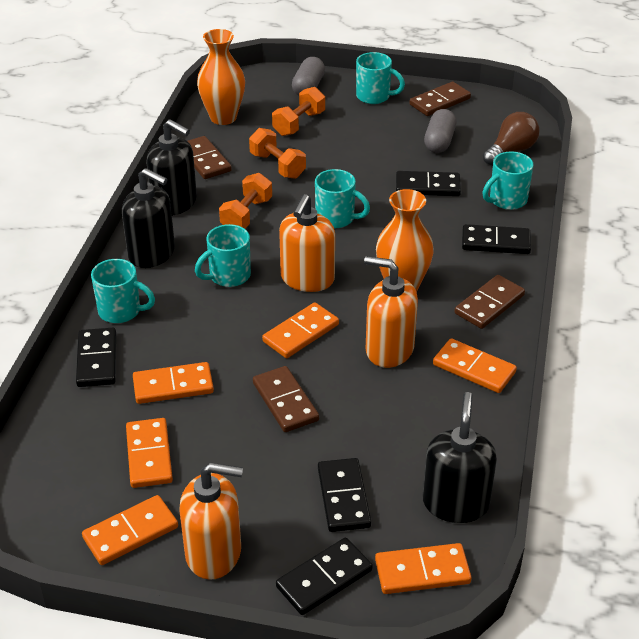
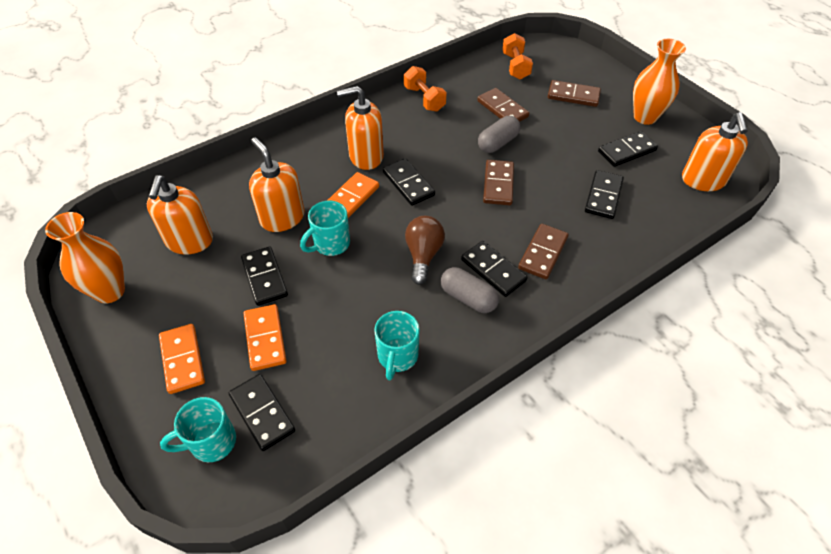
black domino: [76,328,116,387] [276,538,372,615] [318,458,371,532] [396,171,461,196] [462,224,531,254] = 5 -> [229,374,295,451] [241,247,288,306] [383,158,435,206] [461,241,527,297] [585,170,624,219] [598,131,658,167] = 6
black soap dispenser: [122,168,175,268] [147,119,197,216] [423,392,497,523] = 3 -> none = 0
orange domino: [82,495,178,565] [126,418,173,488] [133,362,214,404] [262,302,339,358] [375,543,472,594] [433,338,517,393] = 6 -> [159,324,205,394] [244,304,286,371] [327,172,379,218] = 3
orange dumbbell: [219,173,272,229] [249,128,306,179] [272,87,325,136] = 3 -> [404,66,447,112] [502,33,533,79] = 2
orange soap dispenser: [179,463,243,580] [279,194,335,292] [364,256,418,368] = 3 -> [147,175,213,254] [249,137,305,232] [337,86,384,170] [682,112,748,191] = 4
turquoise mug: [91,259,155,323] [195,224,251,287] [315,169,370,228] [356,52,405,104] [482,152,533,210] = 5 -> [160,397,236,462] [300,200,350,256] [374,311,420,380] = 3

